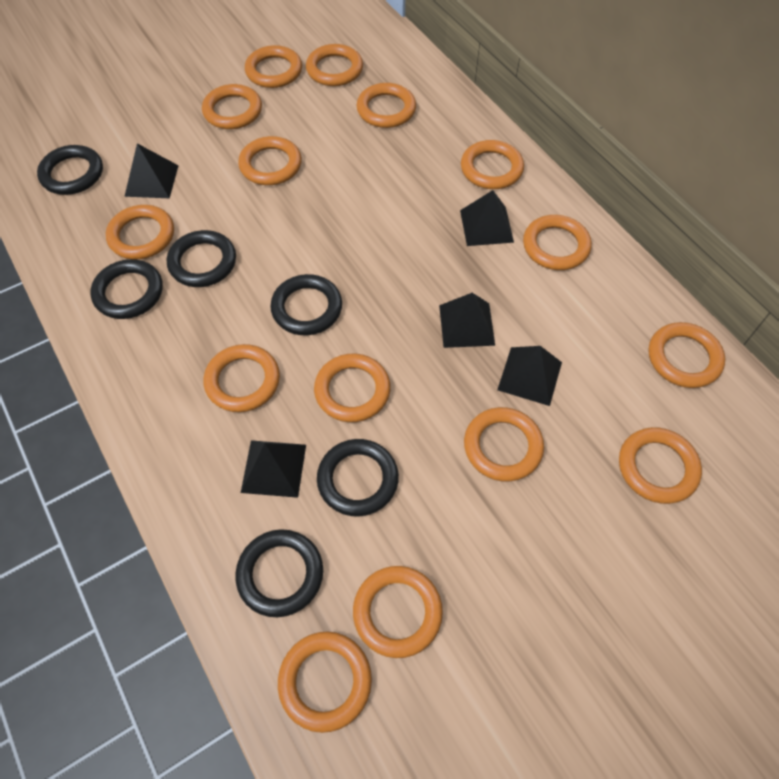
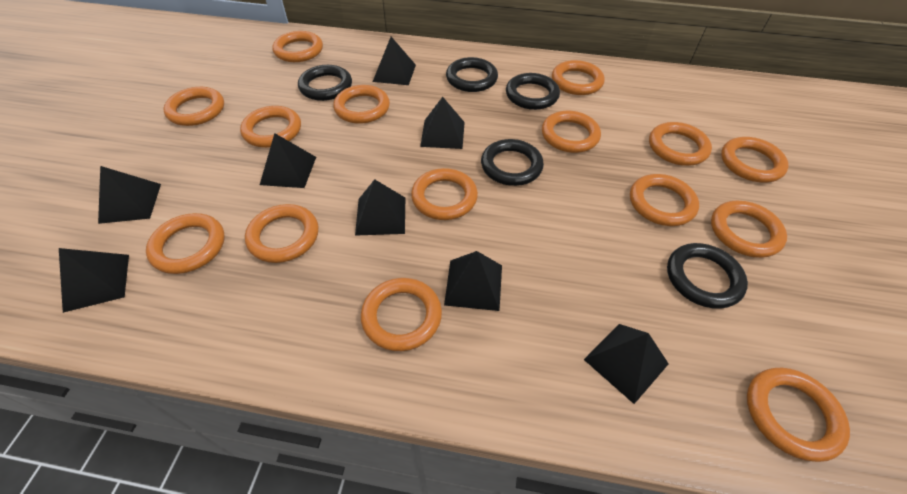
black pyramid: [124,144,179,198] [241,440,306,498] [439,293,495,348] [460,190,514,246] [497,346,562,406] = 5 -> [59,248,129,313] [98,166,161,224] [260,133,316,188] [355,179,405,236] [373,37,416,85] [420,97,465,149] [444,251,502,311] [584,324,669,404] = 8
black ring: [37,145,103,195] [90,259,163,319] [167,230,236,287] [235,529,323,617] [270,274,342,335] [317,439,399,516] = 6 -> [298,65,352,101] [446,57,498,92] [481,139,544,186] [506,73,560,110] [667,243,748,309] = 5

